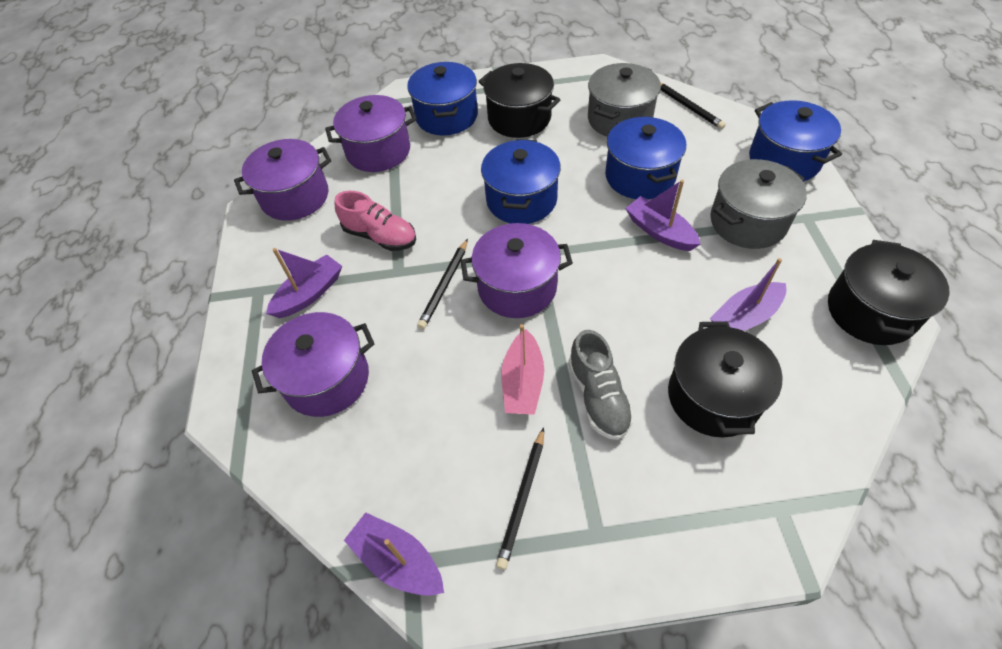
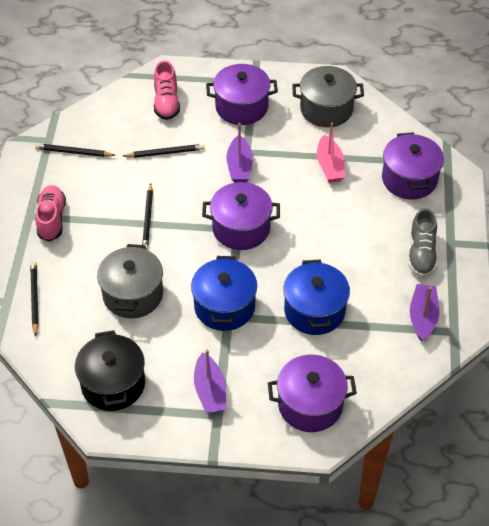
black pencil: [417,239,468,329] [496,427,544,570] [661,83,726,129] = 3 -> [30,261,39,337] [35,143,115,157] [123,144,205,158] [142,183,153,250] = 4
black pot: [479,63,560,138] [668,321,783,437] [828,240,950,345] = 3 -> [75,330,145,411] = 1
blue pot: [407,62,478,136] [481,139,561,224] [605,117,686,199] [749,100,842,181] = 4 -> [191,256,257,331] [283,259,350,335] = 2
pink shoe: [335,191,416,251] = 1 -> [35,185,66,242] [154,61,180,120] = 2
purple boat: [266,248,342,318] [344,512,444,596] [625,180,701,251] [710,258,786,331] = 4 -> [194,349,227,414] [226,123,253,183] [410,284,439,342] = 3

